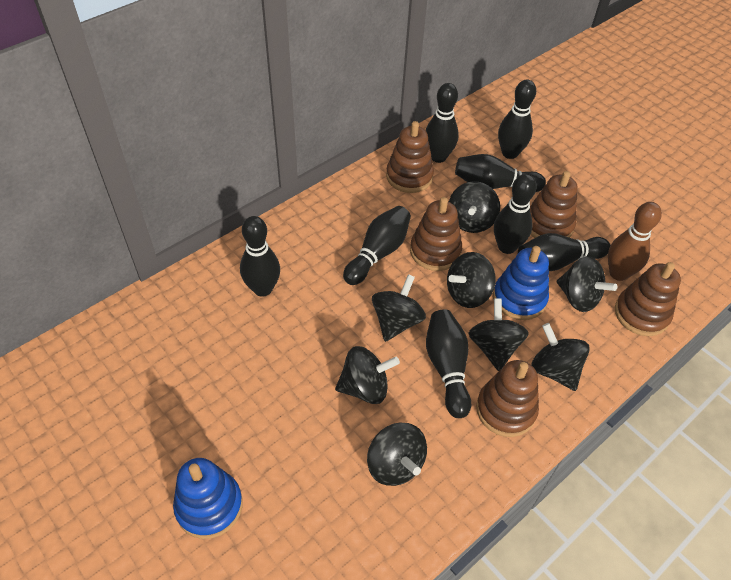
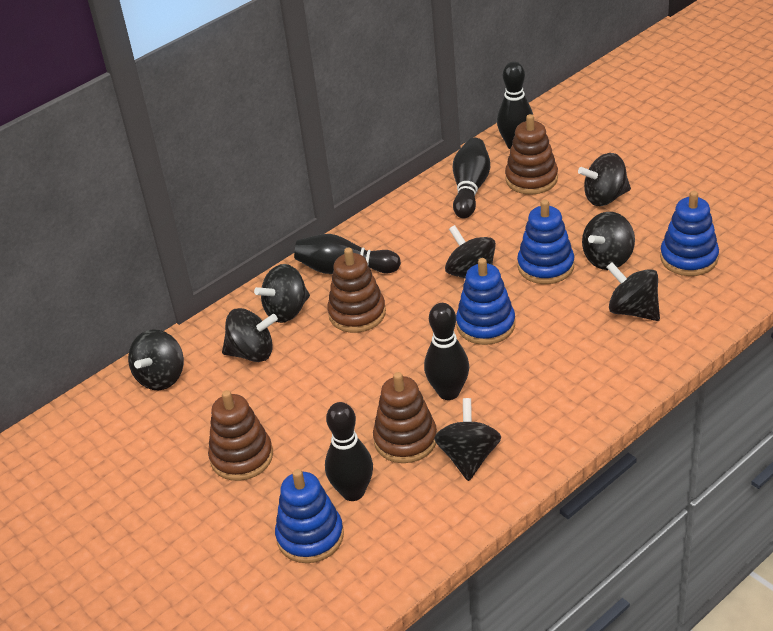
black bowling pin: [240,216,280,297] [343,206,411,285] [425,83,459,163] [426,310,471,418] [455,154,546,192] [494,174,537,254] [498,80,536,159] [518,233,611,271] = 8 -> [294,234,401,274] [325,402,373,501] [424,303,469,400] [453,138,490,218] [497,61,533,149] = 5
blue stacking toy: [173,458,243,539] [493,246,549,320] = 2 -> [275,469,344,563] [456,258,515,345] [517,200,574,284] [660,191,719,276] = 4
brown bowling pin: [608,202,662,281] = 1 -> none = 0
brown stacking toy: [386,121,434,193] [410,197,462,271] [476,360,539,437] [530,171,578,238] [615,262,681,336] = 5 -> [208,390,273,481] [327,248,386,333] [373,372,437,463] [505,114,558,195] = 4

